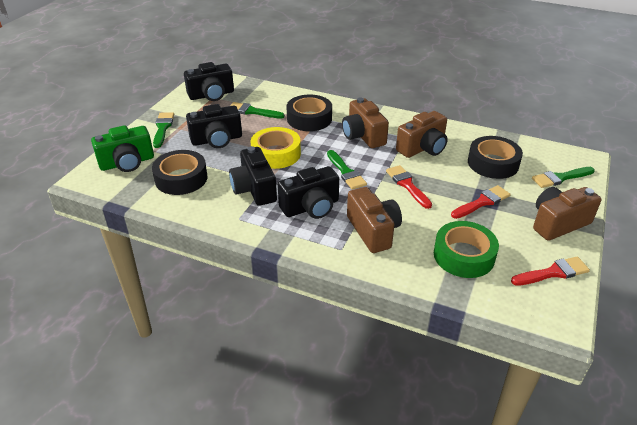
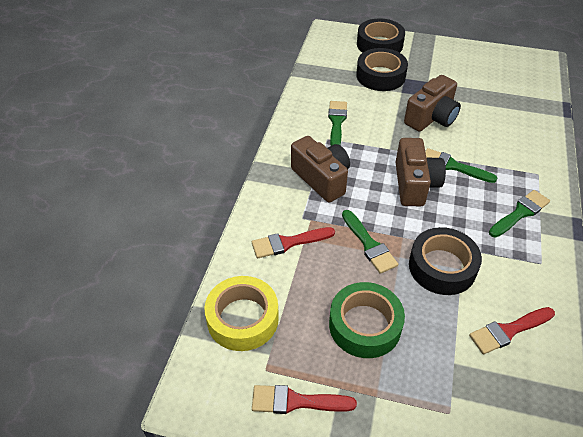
black camera: [184,62,234,101] [186,104,242,148] [229,146,277,206] [278,166,339,219] = 4 -> none = 0
brown camera: [342,97,389,148] [347,187,402,253] [396,111,448,158] [533,187,602,241] = 4 -> [291,136,350,203] [396,138,446,206] [404,75,461,132] = 3
green camera: [91,125,154,172] = 1 -> none = 0

